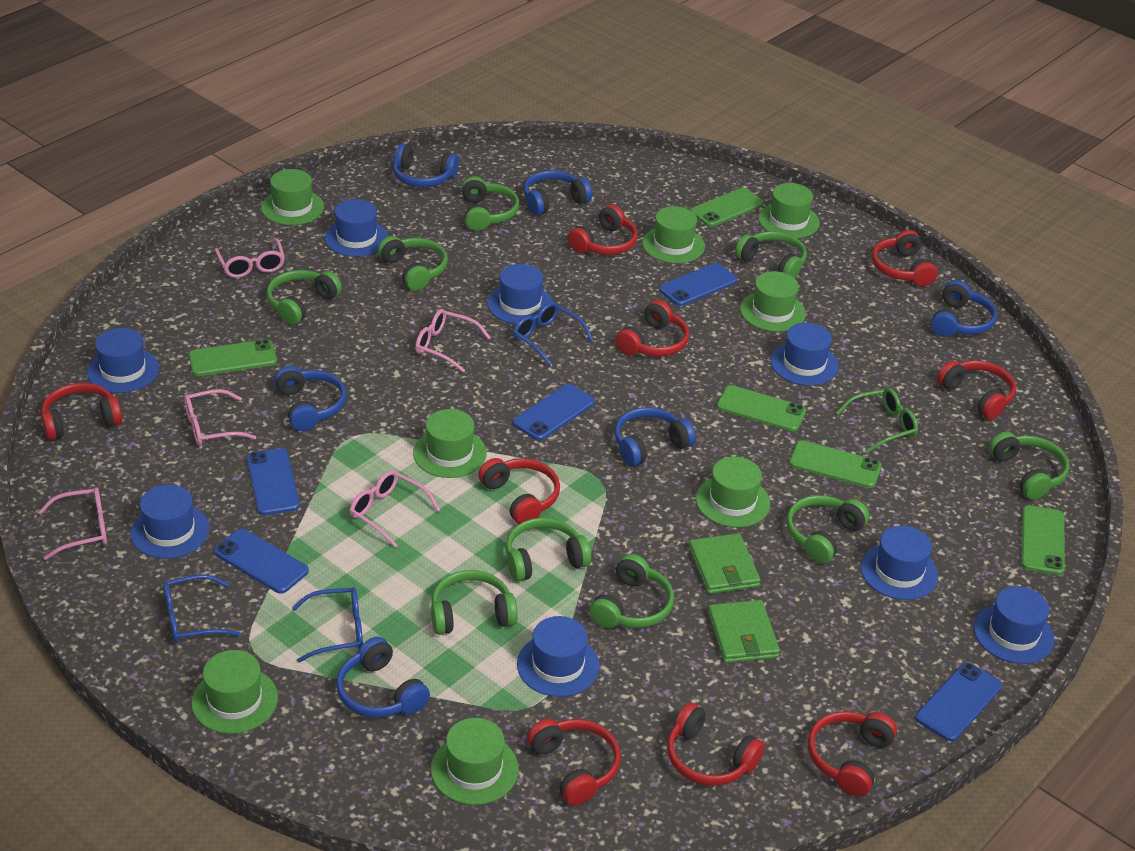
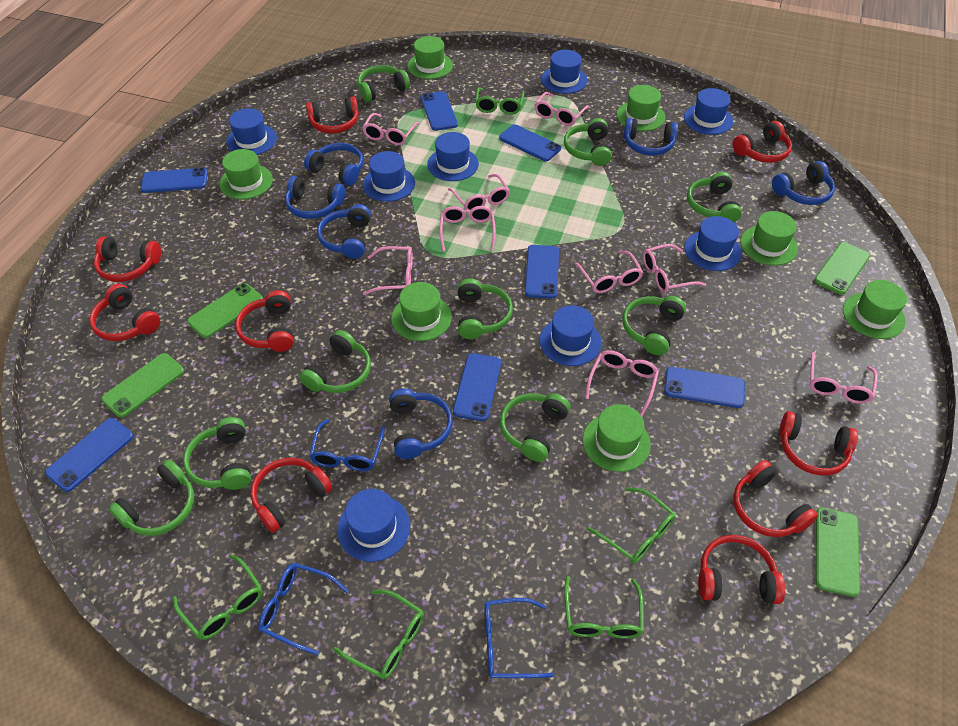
blue phone: [214,529,309,594] [247,448,300,515] [513,384,595,440] [659,263,737,306] [915,663,1002,742] = 5 -> [45,418,133,492] [141,168,208,193] [421,91,458,131] [453,353,501,421] [499,124,561,161] [525,245,559,299] [664,367,745,408] = 7
green glasses: [836,388,918,453] = 1 -> [173,555,263,640] [333,590,424,679] [475,87,525,115] [564,576,644,639] [587,487,675,563] = 5
green hat: [191,650,278,734] [261,169,324,225] [413,409,487,478] [431,718,519,805] [642,206,705,263] [696,457,770,527] [740,271,806,332] [758,183,820,238] = 8 -> [220,149,273,200] [391,282,452,341] [407,36,453,79] [583,404,651,472] [617,85,665,131] [740,211,798,266] [842,280,907,339] = 7
green phone: [189,339,277,376] [691,188,764,227] [717,385,806,432] [789,440,882,488] [1021,505,1065,575] = 5 -> [101,353,184,418] [187,283,263,338] [814,242,870,295] [816,508,860,597] = 4
green wallet: [689,533,761,594] [708,600,780,663] = 2 -> none = 0
pink glasses: [38,488,107,560] [184,389,256,446] [215,238,285,278] [350,470,440,548] [415,309,491,373] = 5 -> [362,113,420,145] [363,246,412,295] [439,206,496,251] [448,174,510,210] [534,92,590,126] [574,251,643,293] [585,350,659,416] [643,244,706,293] [810,352,877,404] = 9

